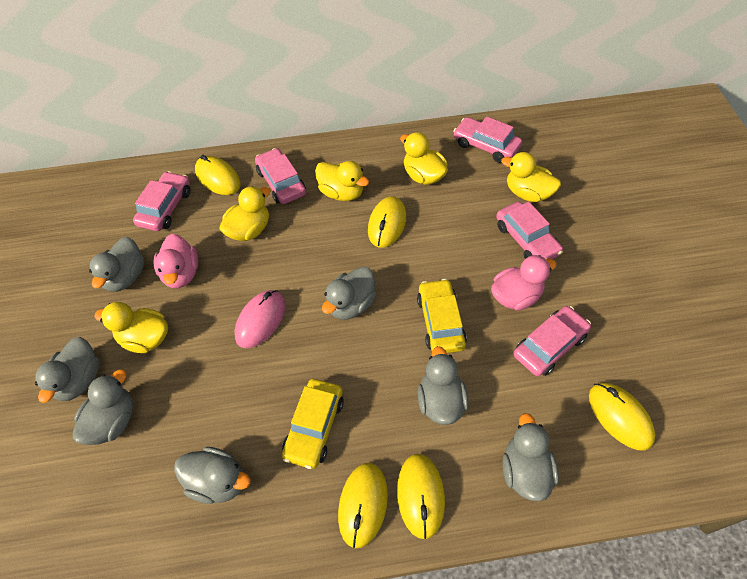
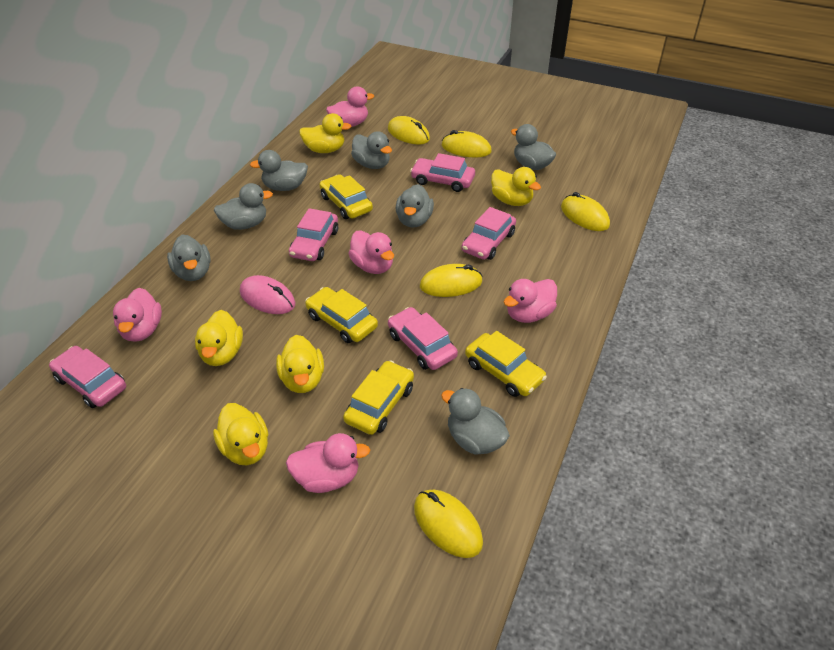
pink duck: [154,234,198,288] [491,255,557,311] = 2 -> [113,288,162,342] [286,433,370,493] [326,87,374,127] [348,231,394,274] [504,279,557,323] = 5
yellow car: [282,379,344,469] [417,279,467,353] = 2 -> [305,287,378,343] [319,174,373,219] [343,360,414,435] [465,331,547,397] = 4

